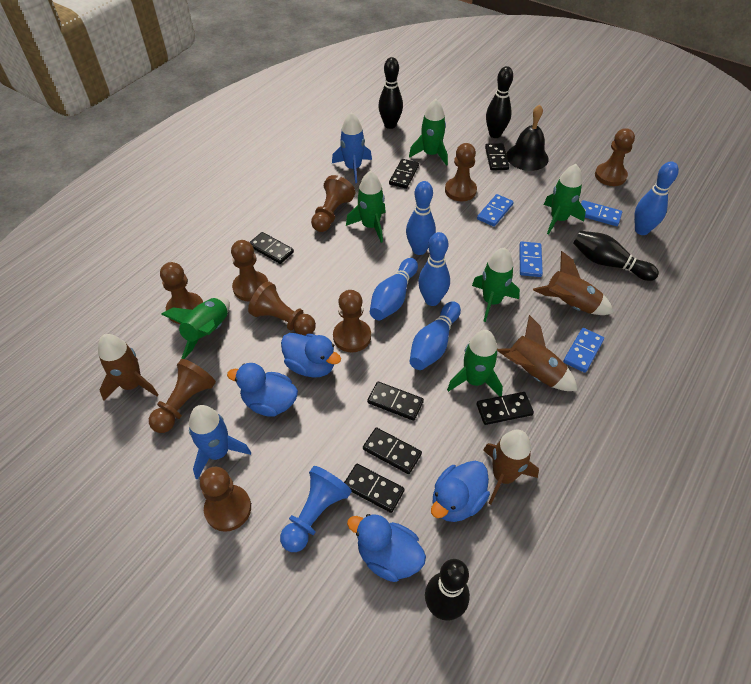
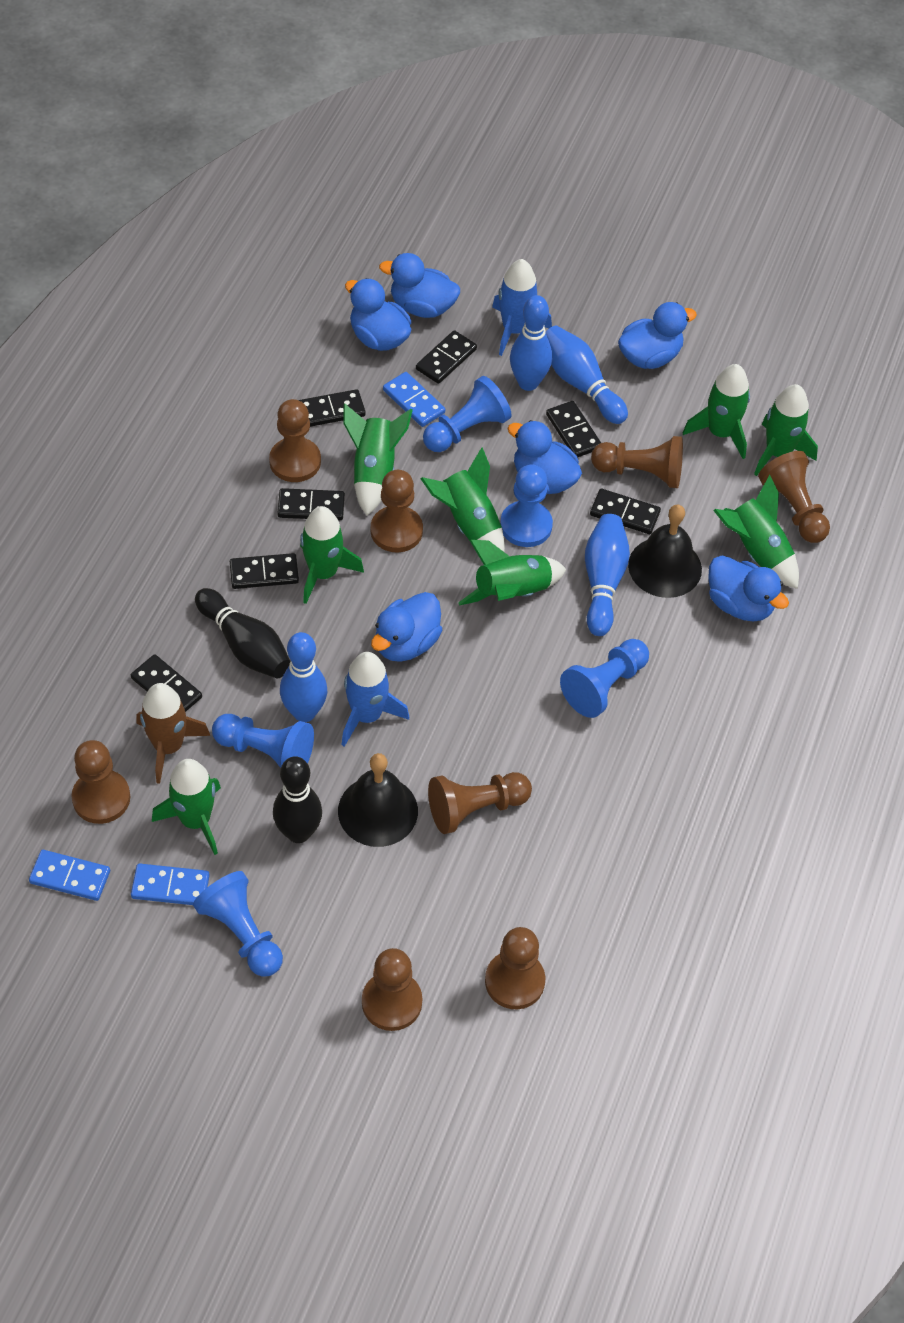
black bell: [506,105,549,171] = 1 -> [338,753,418,847] [628,504,702,598] = 2
black bowling pin: [378,57,403,129] [425,559,470,621] [486,66,513,138] [573,231,659,281] = 4 -> [195,588,291,678] [273,756,322,843] = 2
blue bowling pin: [370,258,418,320] [406,181,436,255] [409,301,461,370] [418,232,450,306] [634,161,679,235] = 5 -> [280,632,327,722] [510,295,552,391] [546,326,628,424] [585,514,630,636] = 4
blue domino: [477,194,514,227] [519,242,543,277] [563,328,604,373] [581,200,622,226] = 4 -> [29,850,110,901] [131,863,210,905] [383,372,445,427] = 3
blue duck: [227,363,298,417] [281,333,341,378] [347,514,426,582] [431,461,490,522] = 4 -> [345,278,411,351] [371,592,442,662] [379,253,460,318] [507,420,582,494] [618,302,697,369] [708,556,789,622] = 6
blue pawn: [280,466,352,552] = 1 -> [193,871,283,977] [212,714,314,768] [423,376,512,452] [500,465,553,547] [560,639,649,718] = 5
brown pawn: [149,359,216,433] [160,262,203,324] [200,467,251,532] [231,240,268,302] [248,281,316,336] [311,175,355,232] [333,290,371,352] [445,143,477,201] [595,128,635,186] = 9 -> [72,740,130,824] [269,399,321,482] [362,948,422,1031] [371,470,423,553] [428,772,532,834] [485,927,545,1009] [591,436,683,488] [758,451,830,543] = 8
brown rocket: [98,334,159,401] [483,429,539,504] [497,315,578,391] [533,251,614,315] = 4 -> [137,683,210,784] = 1
green rocket: [161,297,230,359] [346,171,386,243] [409,99,448,166] [447,330,503,396] [472,247,520,322] [544,164,586,234] = 6 -> [152,759,221,855] [300,506,364,604] [343,404,413,516] [421,447,505,552] [458,540,566,605] [683,364,750,459] [713,475,799,589] [754,384,818,476] = 8

